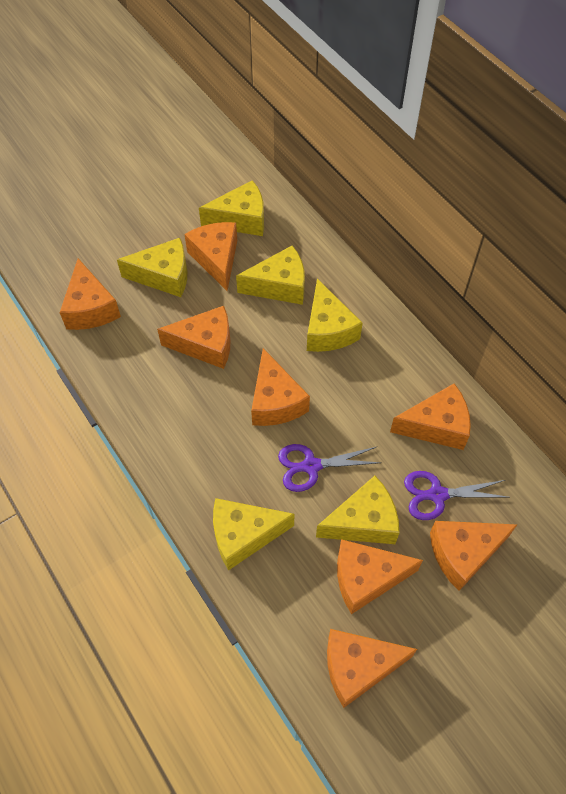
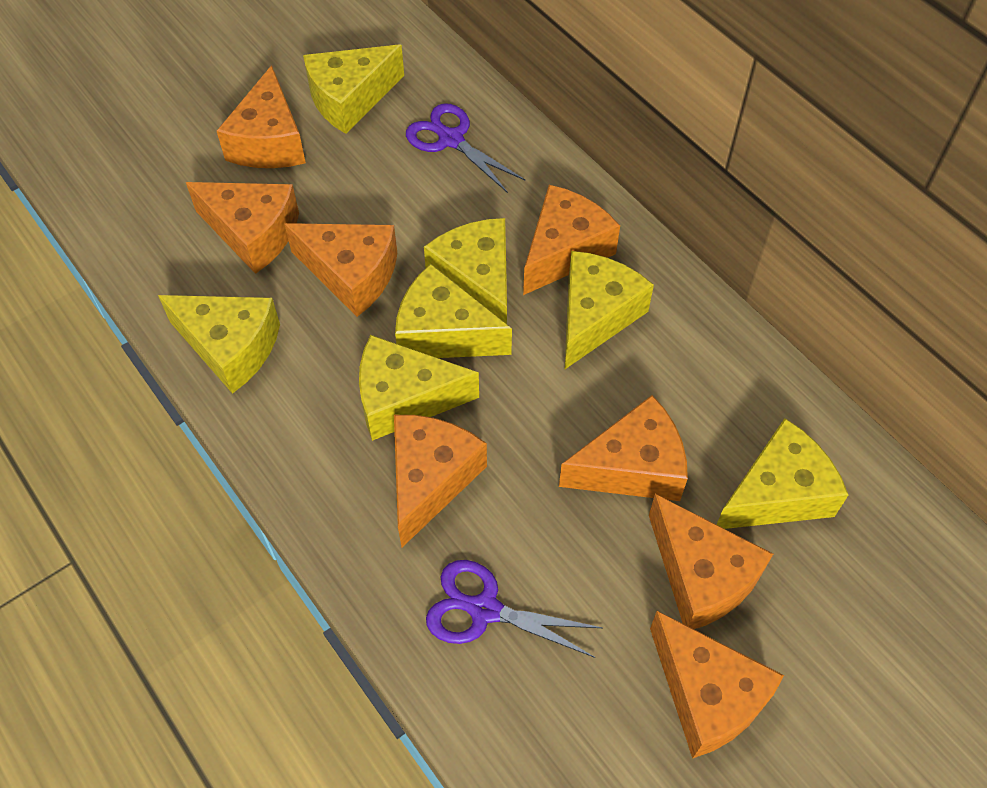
yellow cheese: [117,238,187,297] [199,180,264,236] [213,498,295,571] [236,245,305,305] [307,279,362,352] [316,476,399,544] = 6 -> [158,295,280,394] [303,44,404,134] [359,335,479,441] [395,264,512,358] [424,218,507,324] [565,251,654,369] [716,418,848,529] = 7

